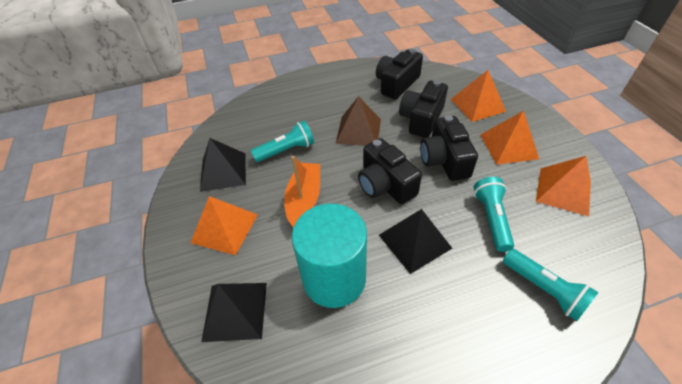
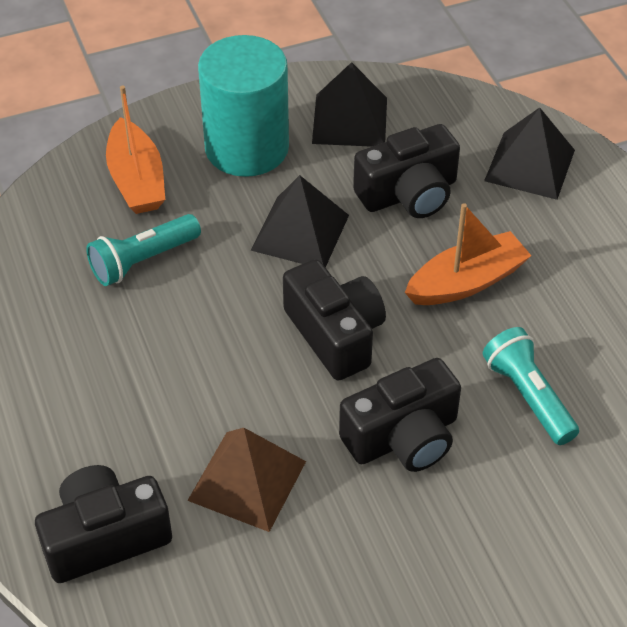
orange boat: [284,156,320,228] = 1 -> [106,85,165,214] [405,203,531,305] = 2
orange pyramid: [190,196,258,255] [451,70,506,122] [480,111,539,165] [536,156,591,216] = 4 -> none = 0
turquoise flashlight: [251,121,314,162] [474,177,514,252] [503,249,599,321] = 3 -> [86,214,201,286] [483,327,579,445] = 2

